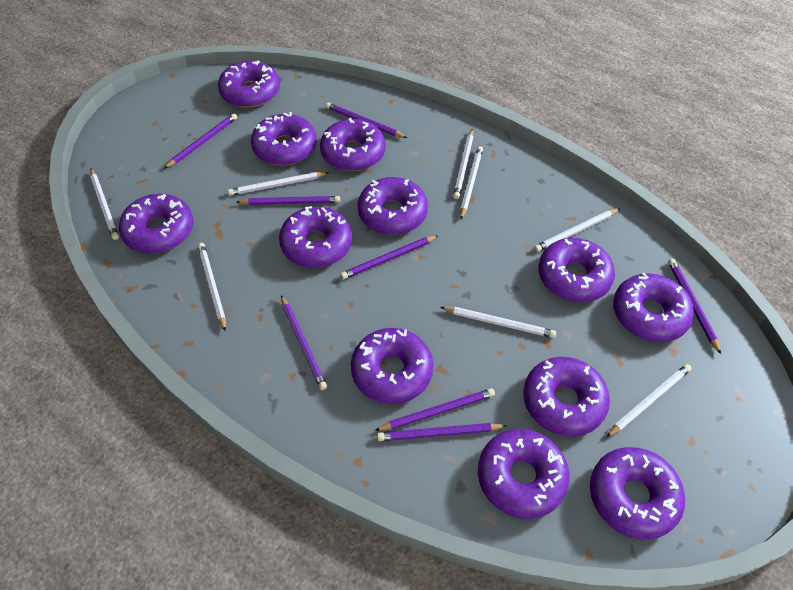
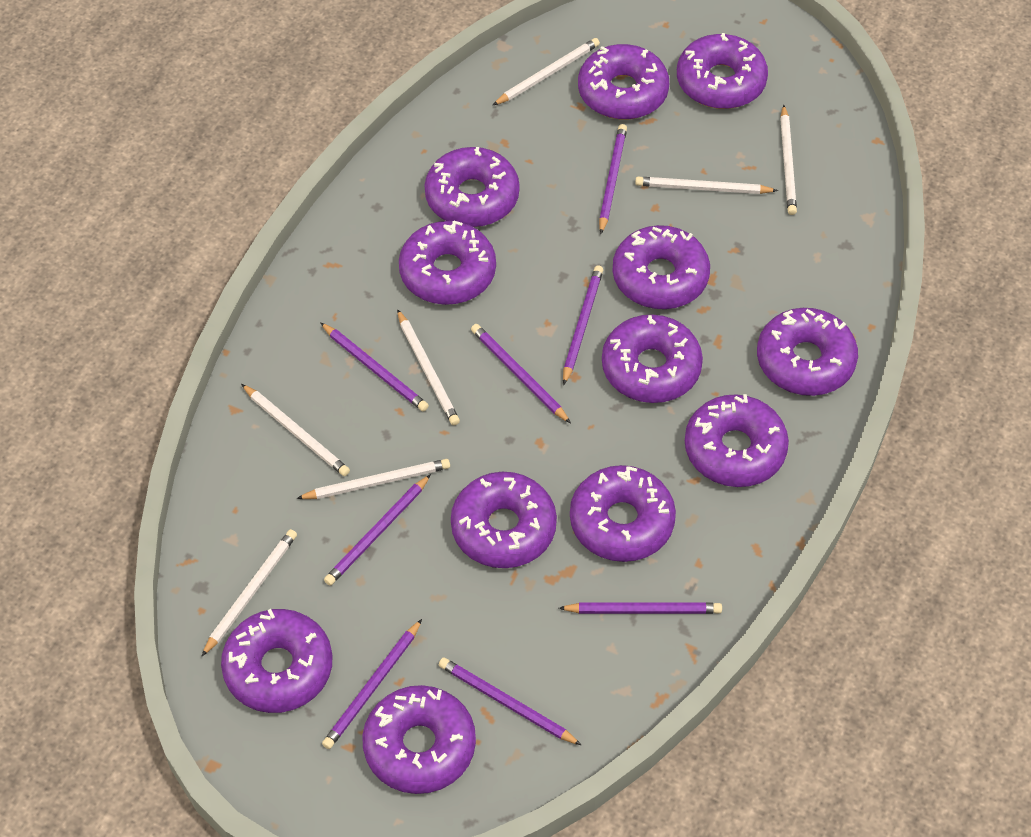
white pencil: [90,169,119,240] [198,243,226,331] [228,172,329,196] [440,307,556,338] [453,129,474,199] [460,146,483,219] [534,209,619,252] [606,364,692,437] = 8 -> [201,529,297,657] [241,384,350,476] [296,459,450,499] [397,309,460,425] [492,38,600,106] [635,177,778,194] [780,105,797,215] = 7

